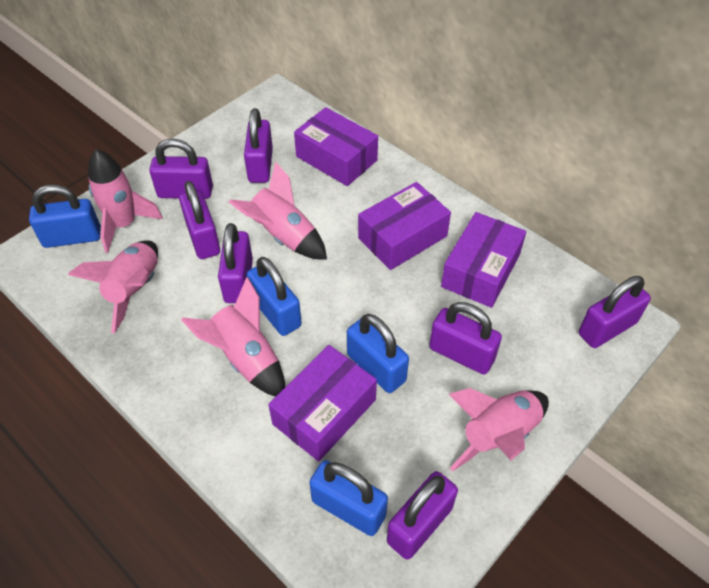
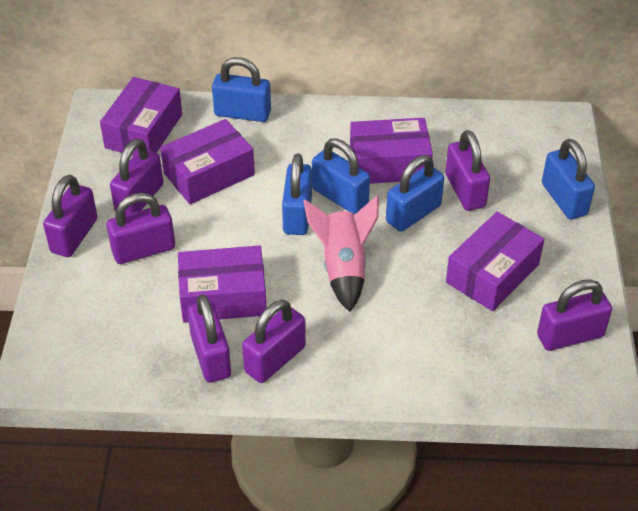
blue padlock: [29,184,101,248] [247,257,302,336] [309,460,388,536] [347,314,409,393] = 4 -> [212,57,271,122] [282,153,312,235] [312,139,370,214] [386,155,444,232] [542,139,595,220] = 5
pink rocket: [68,240,158,333] [88,149,163,253] [181,277,285,396] [229,161,327,260] [449,388,549,471] = 5 -> [303,195,379,312] = 1
purple box: [268,345,377,461] [294,107,378,186] [358,182,451,270] [441,212,526,308] = 4 -> [100,77,182,156] [160,119,255,204] [178,245,267,323] [350,118,433,184] [446,212,544,311] = 5

